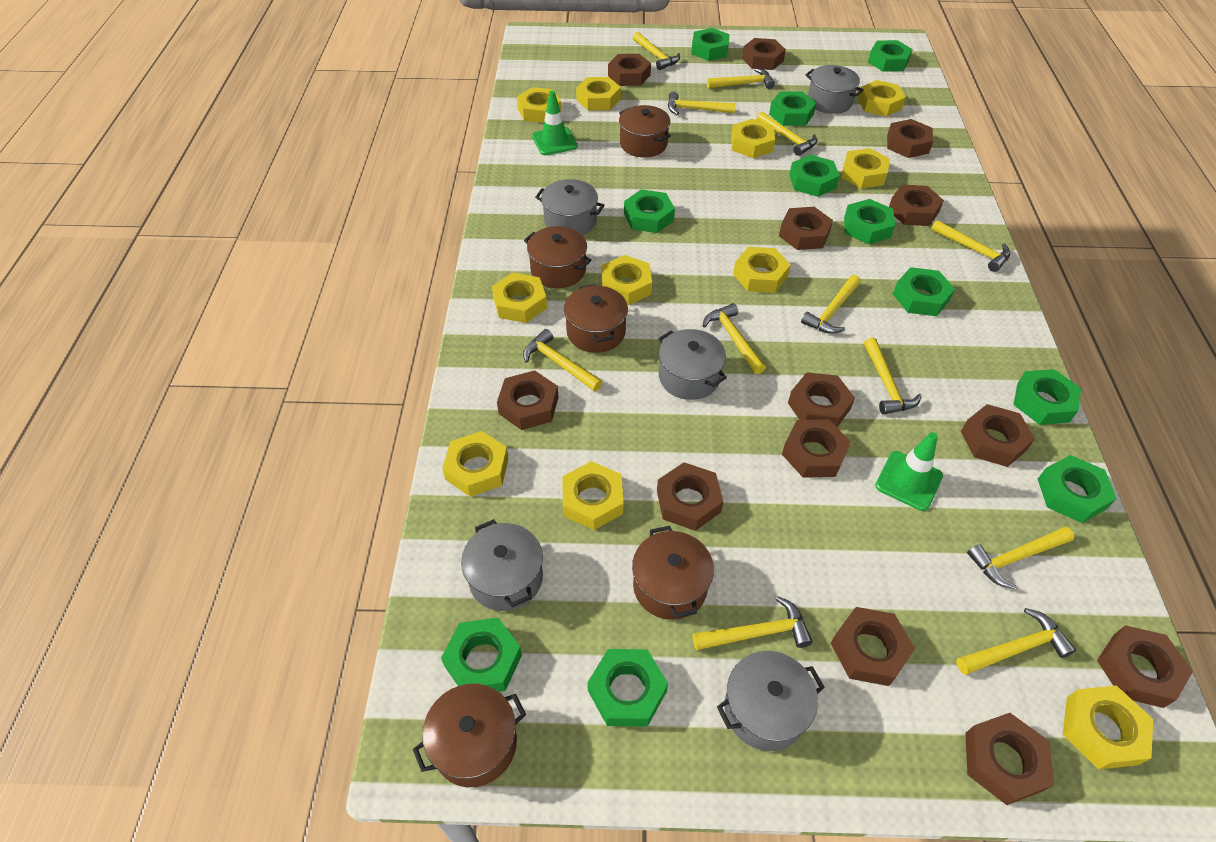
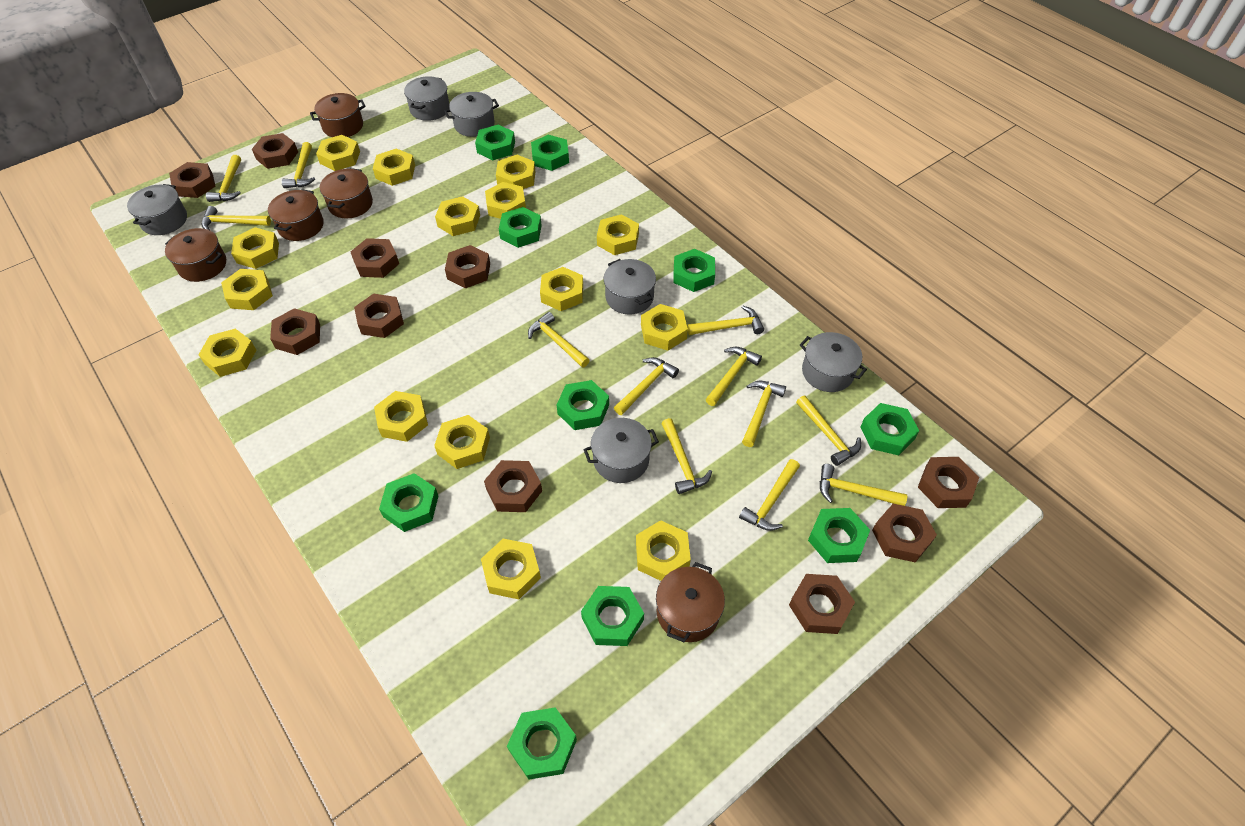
brown nut: [497,370,559,430] [608,54,651,86] [657,462,723,531] [742,38,786,70] [779,207,833,250] [782,419,851,478] [788,372,855,427] [831,607,915,686] [887,119,933,158] [889,184,944,226] [961,404,1035,467] [965,713,1054,805] [1097,625,1193,708] = 13 -> [169,162,216,198] [252,133,298,169] [270,308,320,355] [351,238,399,278] [354,294,404,338] [445,245,490,288] [484,460,542,512] [789,574,855,634] [872,504,937,563] [918,457,979,508] = 10
green nut: [441,617,522,692] [587,649,668,727] [624,189,675,233] [691,28,730,61] [769,92,817,126] [789,155,840,197] [844,199,895,244] [868,40,913,72] [893,267,955,316] [1013,369,1081,425] [1038,455,1117,523] = 11 -> [379,473,438,532] [475,125,515,160] [499,207,542,248] [507,707,577,780] [531,135,569,171] [557,380,609,430] [581,586,644,646] [673,249,715,292] [808,508,870,563] [861,403,919,455] = 10
green traffic cone: [532,90,578,155] [875,432,943,511] = 2 -> none = 0
grey pot: [461,519,543,611] [535,179,604,235] [658,329,727,400] [717,651,825,751] [806,65,864,114] = 5 -> [127,184,187,235] [404,76,449,121] [444,92,499,137] [583,418,659,483] [604,259,656,314] [800,332,867,392] = 6
yellow nut: [442,431,509,497] [492,273,547,323] [517,87,561,123] [562,461,623,530] [576,77,621,111] [602,255,652,305] [731,119,775,158] [733,247,791,293] [841,148,890,189] [858,80,906,117] [1063,686,1153,769] = 11 -> [198,329,256,377] [221,269,273,310] [231,227,279,269] [316,135,360,171] [373,148,415,186] [374,391,428,442] [434,415,490,469] [435,196,480,236] [481,539,541,599] [485,182,526,219] [496,155,536,189] [540,267,583,311] [597,214,639,255] [636,520,691,581] [641,304,688,351] = 15

